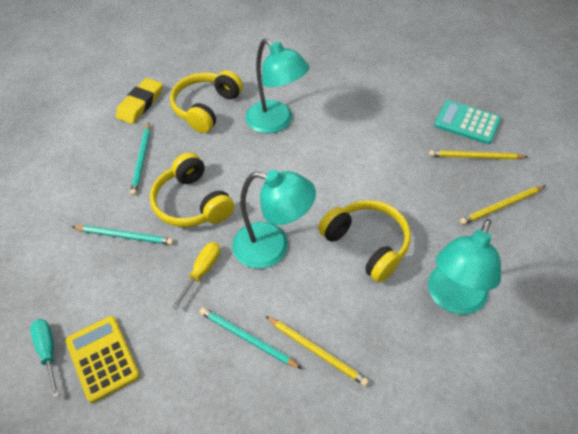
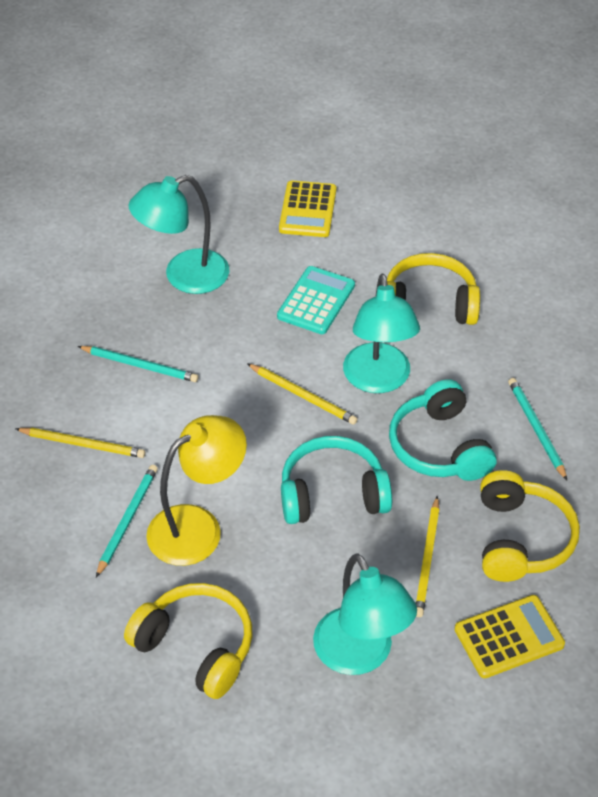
turquoise headphones: none = 0 -> [281,436,392,524] [389,379,496,481] = 2
turquoise screwdriver: [30,319,59,398] = 1 -> none = 0
yellow calculator: [65,316,140,403] = 1 -> [279,181,336,237] [455,595,565,678] = 2
yellow eraser: [116,78,163,124] = 1 -> none = 0
yellow lamp: none = 0 -> [146,415,247,566] = 1
yellow screwdriver: [172,242,220,309] = 1 -> none = 0

